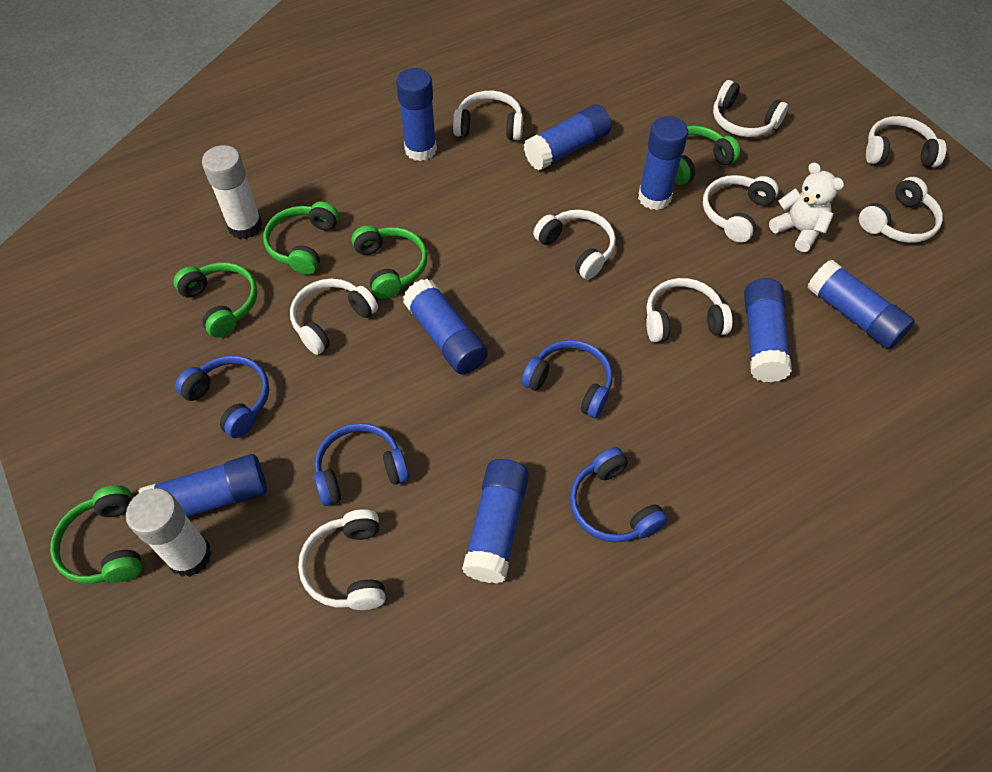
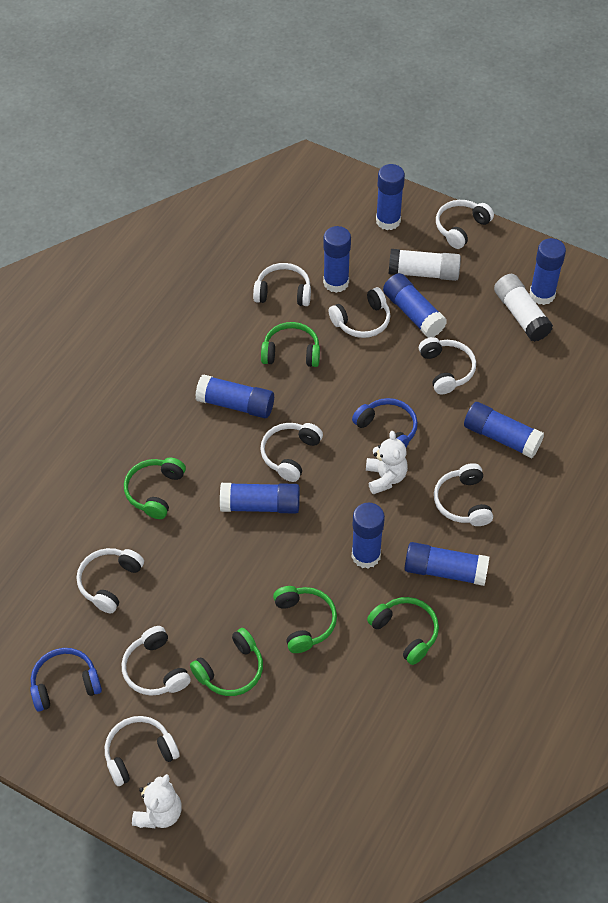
blue glue stick: [138,454,267,517] [396,68,437,161] [403,279,488,374] [462,459,529,583] [524,105,611,170] [638,116,688,210] [744,278,792,383] [807,259,915,349] = 8 -> [195,374,274,418] [220,483,300,514] [323,226,351,293] [352,503,385,568] [376,164,405,230] [383,273,447,338] [405,542,489,586] [464,402,544,458] [530,238,566,305] = 9
blue headphones: [175,355,269,438] [314,423,409,506] [521,340,612,418] [570,447,668,543] = 4 -> [30,648,102,712] [352,398,418,448] = 2
white teddy bear: [769,162,844,252] = 1 -> [132,774,182,828] [366,431,408,495] = 2

